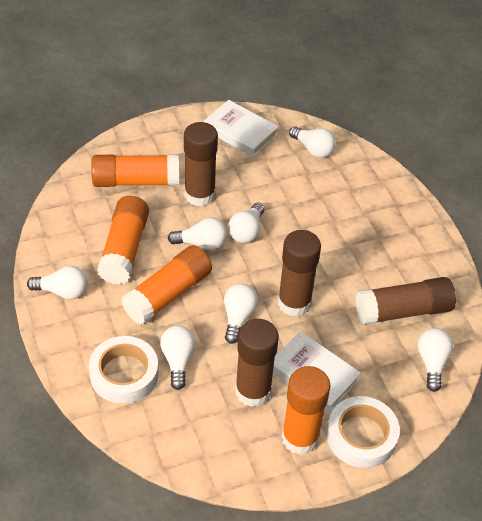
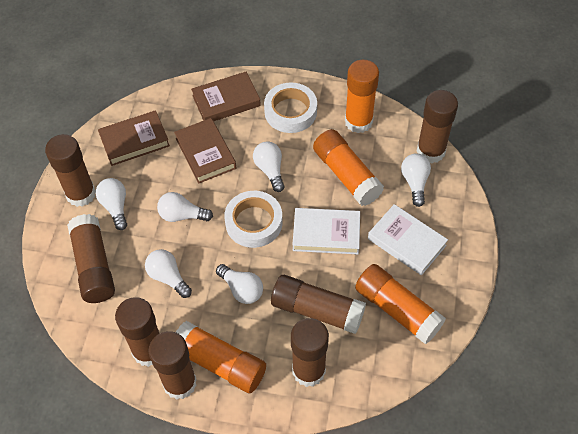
brown book: none = 0 -> [98,110,170,166] [174,118,236,184] [191,72,261,121] = 3
brown glue stick: [184,122,218,207] [235,319,279,407] [278,230,321,317] [355,277,456,325] = 4 -> [45,134,96,207] [67,214,115,303] [115,297,160,367] [148,331,197,400] [271,275,366,334] [291,318,329,387] [416,90,458,163] = 7
white light bulb: [27,266,88,300] [160,325,196,390] [168,217,227,250] [224,283,258,344] [228,202,265,243] [289,126,336,158] [418,328,453,392] = 7 -> [96,178,127,230] [145,249,192,298] [157,192,213,222] [216,264,263,304] [253,141,285,192] [401,153,431,207] = 6

